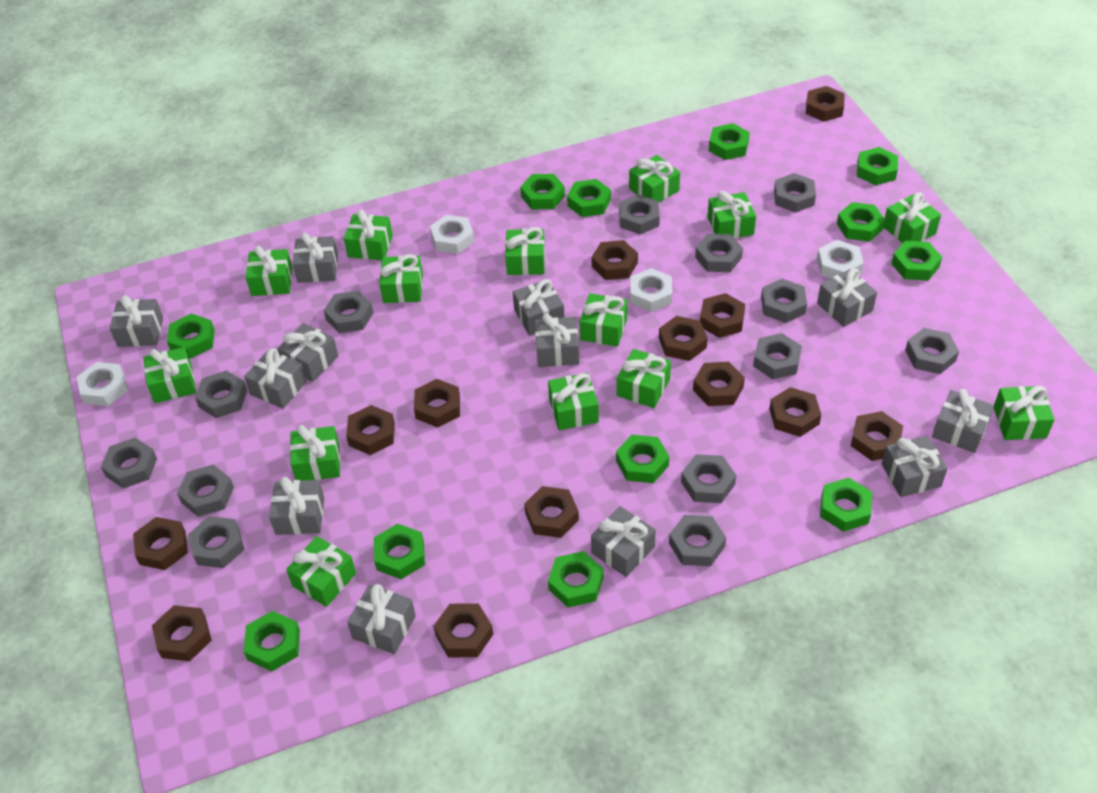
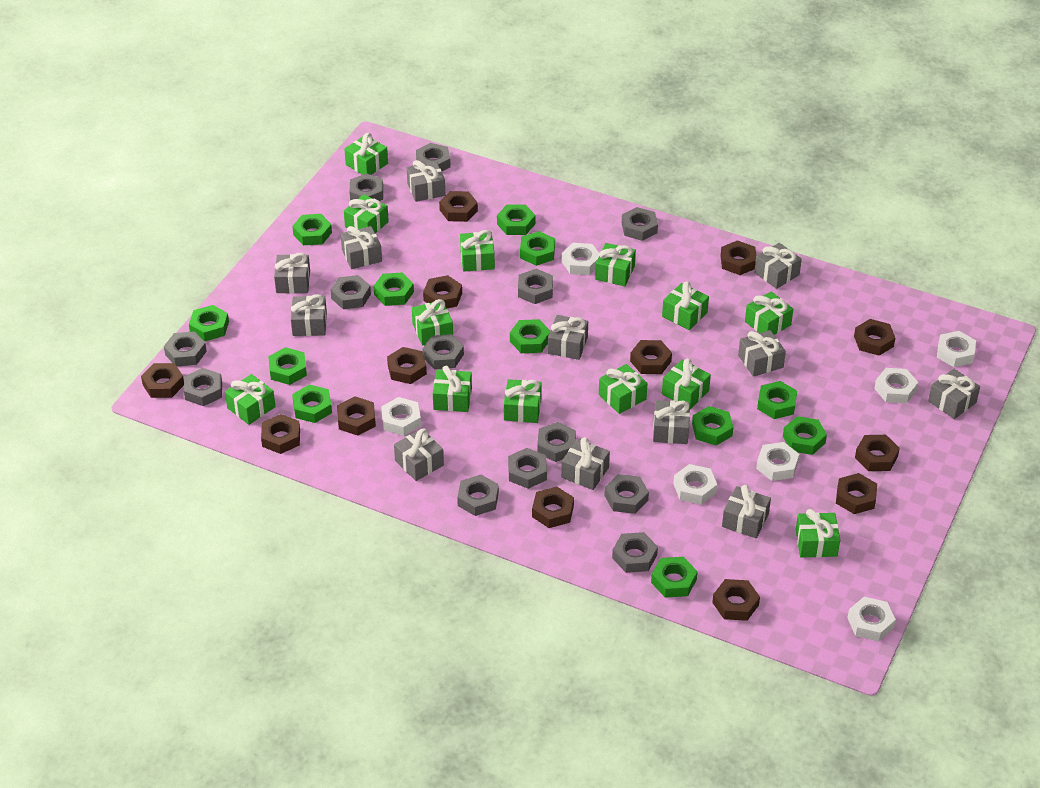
green gift: [143,347,196,403] [246,246,292,296] [286,536,356,607] [290,425,340,481] [344,209,393,260] [379,254,423,303] [505,227,545,275] [548,373,599,430] [579,293,627,347] [617,349,671,408] [629,155,680,203] [708,191,756,238] [883,192,941,243] [994,386,1055,440] = 14 -> [225,374,276,425] [344,133,388,175] [344,194,389,233] [412,299,453,346] [433,366,472,412] [460,230,495,271] [504,379,542,423] [595,243,636,286] [599,364,647,414] [662,281,709,330] [662,358,711,409] [745,291,793,335] [796,509,840,557] = 13
white nut: [77,362,128,406] [430,215,474,254] [630,268,672,312] [817,240,864,279] = 4 -> [381,397,421,436] [562,243,599,275] [673,464,717,505] [756,442,799,481] [847,597,896,641] [874,368,918,404] [937,331,976,367] = 7

